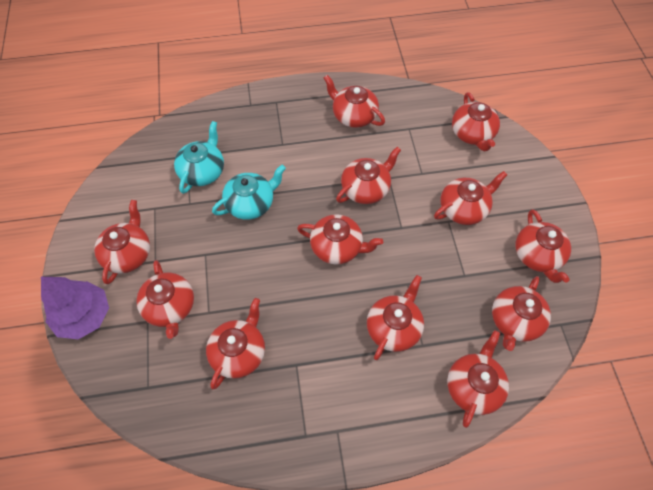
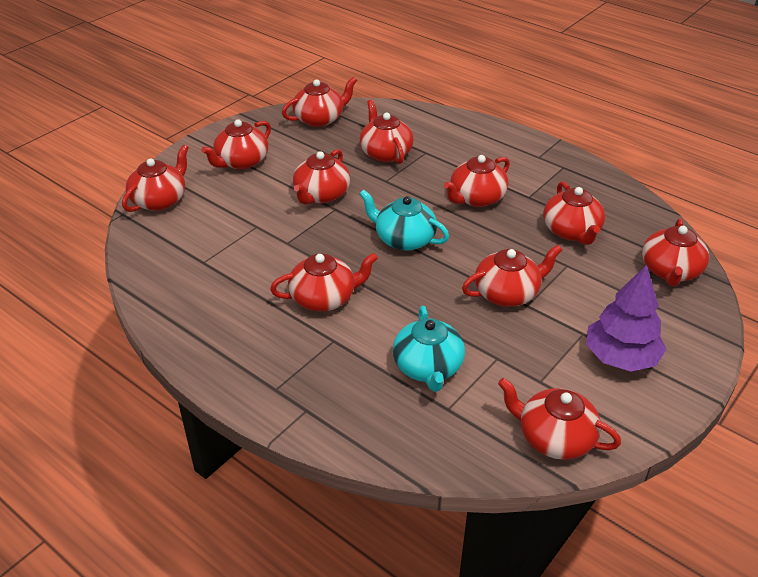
red teapot: [94,200,150,284] [137,260,194,339] [206,298,265,389] [297,214,383,264] [324,75,385,128] [336,147,401,204] [367,275,424,360] [434,171,507,225] [447,330,509,428] [452,92,500,152] [492,276,551,351] [515,209,571,283] = 12 -> [122,145,189,212] [201,119,271,170] [270,253,378,312] [282,77,357,127] [293,149,350,205] [360,100,414,164] [444,155,510,207] [462,245,562,307] [498,378,621,460] [543,181,605,245] [642,218,709,287] = 11

